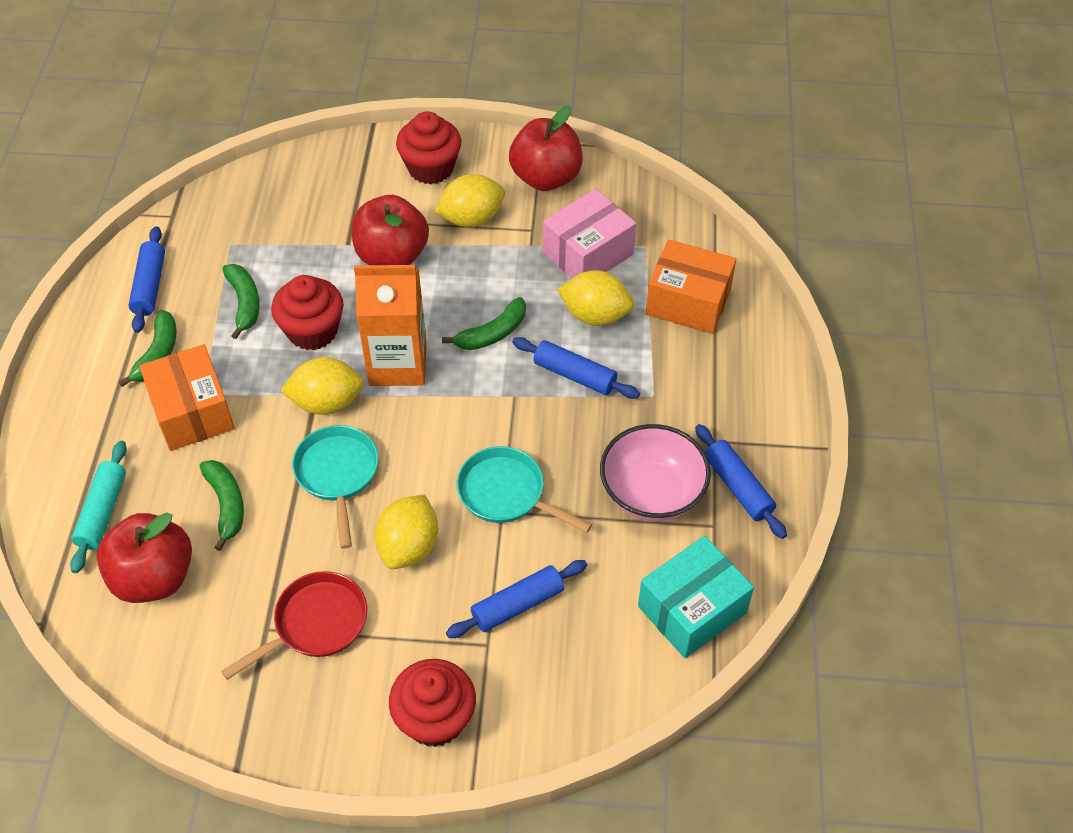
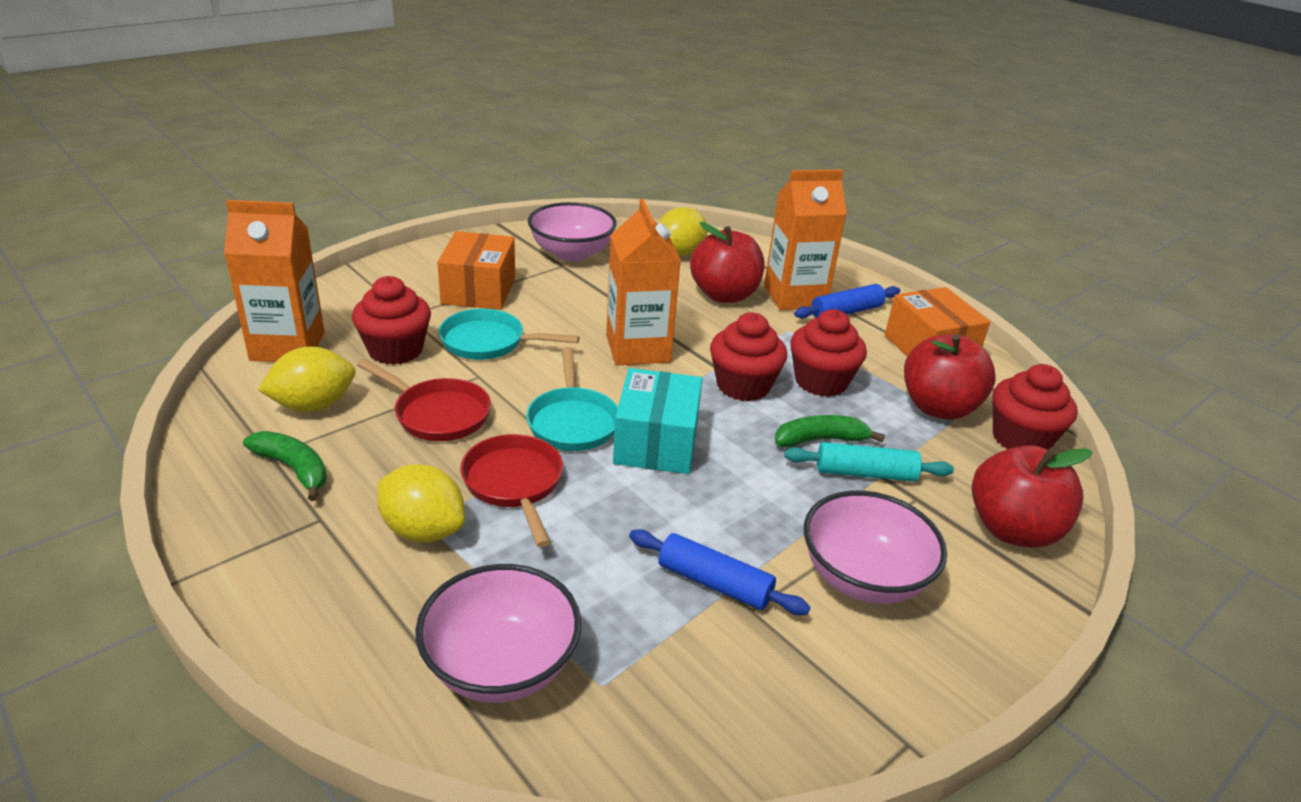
blue rolling pin: [128,226,165,333] [446,560,587,638] [512,337,640,399] [695,424,787,539] = 4 -> [629,529,810,615] [794,284,900,319] = 2
green banana: [119,310,176,387] [200,460,244,551] [222,264,260,339] [442,297,526,350] = 4 -> [243,431,327,501] [775,415,885,447] = 2
orange carton: [354,265,427,386] = 1 -> [224,200,325,362] [606,199,681,365] [764,169,847,310] = 3
pink bowl: [600,424,711,521] = 1 -> [415,564,581,703] [528,202,617,261] [804,491,947,604] = 3
pink box: [543,189,636,278] = 1 -> none = 0
red cupcake: [271,275,344,350] [389,659,476,747] [396,111,461,184] = 3 -> [352,276,431,365] [710,313,787,402] [790,309,867,397] [993,364,1078,450] = 4
red pan: [221,571,367,680] = 1 -> [357,359,491,441] [460,434,563,547] = 2
yellow lemon: [280,357,364,415] [374,494,438,569] [435,174,505,227] [557,270,634,326] = 4 -> [258,347,356,412] [377,464,465,542] [658,207,707,256] = 3

